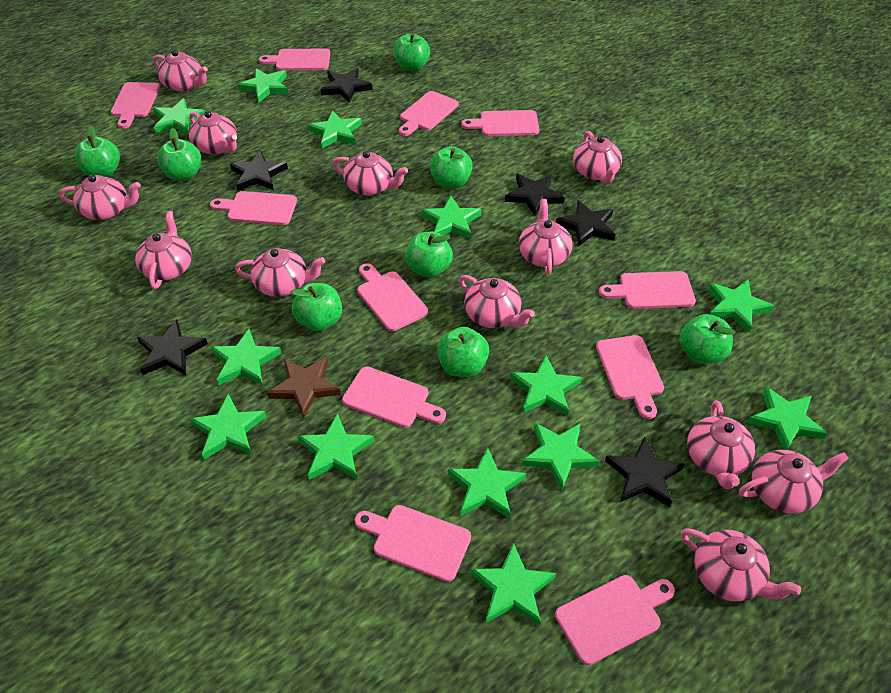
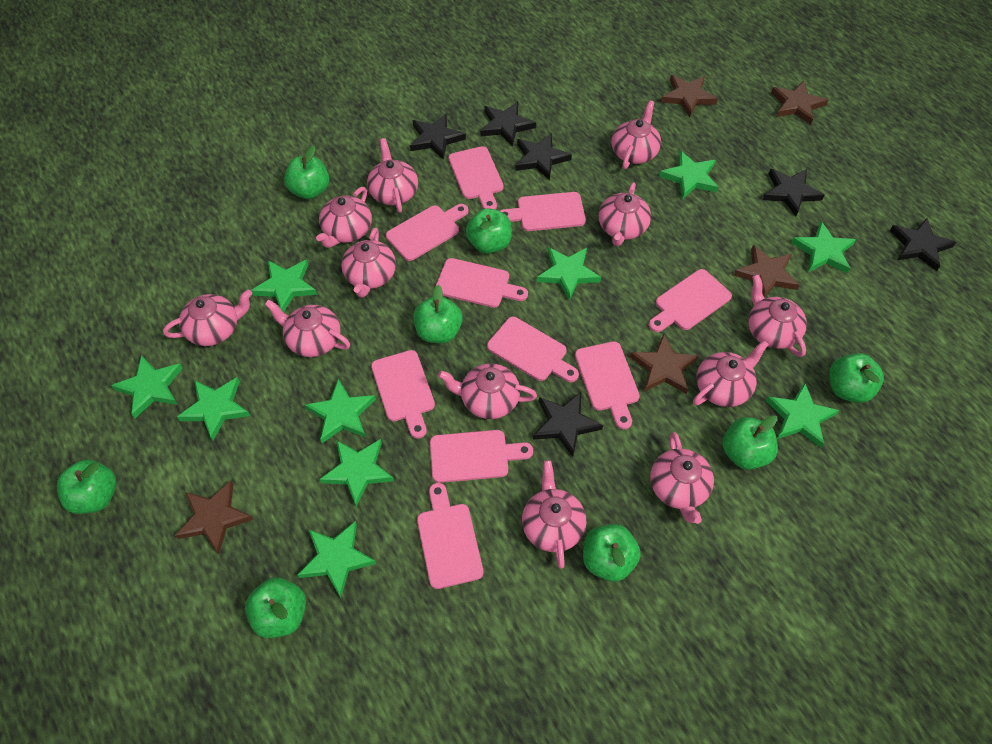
brown star: [267,357,341,418] = 1 -> [175,481,253,554] [630,334,699,394] [661,75,718,117] [734,245,800,298] [771,81,828,125] = 5
green star: [153,98,206,135] [190,394,267,459] [211,329,281,385] [237,68,289,103] [298,413,374,480] [308,110,362,148] [421,196,482,239] [448,448,526,519] [471,543,556,626] [510,356,582,416] [521,423,600,490] [708,280,774,333] [747,386,827,450] = 13 -> [111,355,183,419] [177,377,250,441] [251,260,317,312] [298,521,376,598] [305,379,376,443] [319,439,394,507] [537,247,601,301] [659,150,718,199] [766,383,839,448] [791,221,856,273] = 10
pink cutting board: [111,82,160,129] [210,191,297,225] [259,48,330,71] [342,366,446,428] [355,505,471,582] [357,263,428,331] [399,91,458,136] [461,110,539,136] [555,575,675,665] [596,335,664,419] [599,271,696,309] = 11 -> [371,350,435,439] [386,204,468,261] [417,483,483,589] [430,430,533,483] [436,258,528,308] [448,146,504,210] [487,317,579,382] [500,192,586,231] [575,341,640,429] [649,269,732,332] = 10

